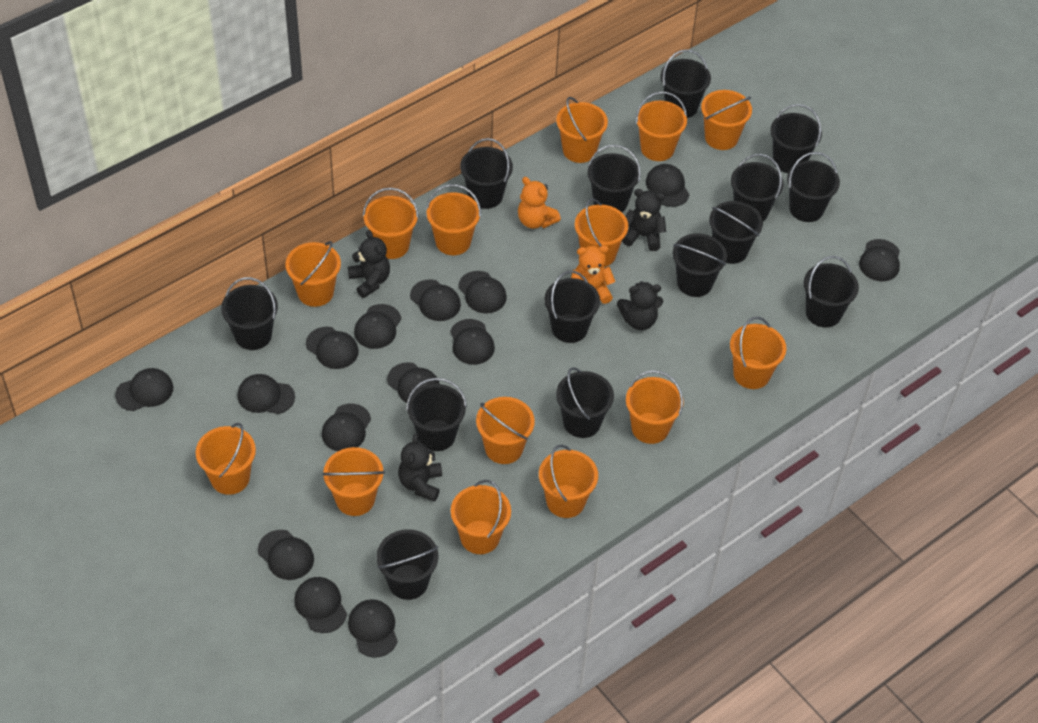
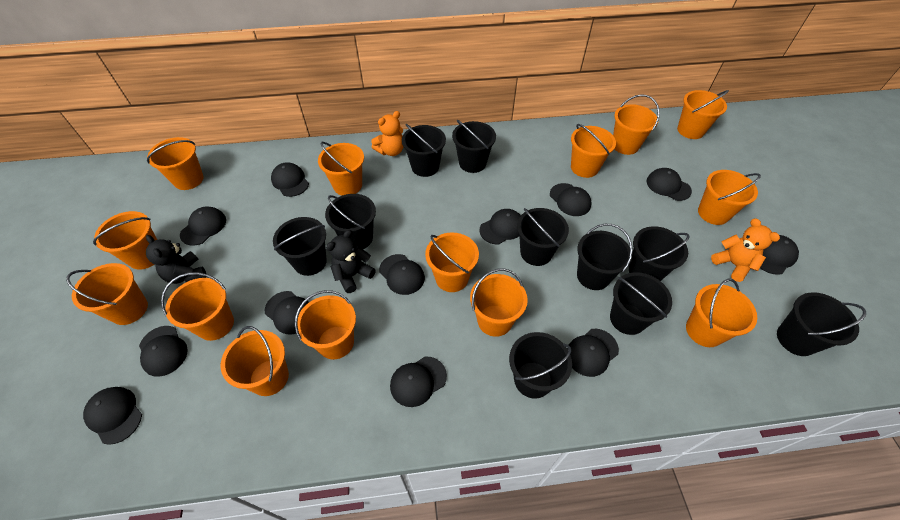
black bucket: [221,277,278,350] [377,529,439,600] [406,378,467,451] [460,138,513,209] [544,271,600,343] [556,367,614,438] [588,145,641,212] [661,49,711,118] [673,233,727,297] [709,201,763,264] [731,154,784,221] [770,104,822,173] [787,152,840,222] [804,256,859,328] = 14 -> [273,217,327,276] [325,194,376,249] [402,124,446,177] [452,120,496,173] [509,332,572,399] [517,208,569,266] [577,224,633,290] [610,272,672,335] [629,226,690,281] [777,292,866,356] = 10
black cap: [115,368,173,411] [237,374,295,414] [258,530,314,580] [294,577,347,633] [306,327,359,369] [322,404,371,451] [348,599,398,658] [354,304,401,349] [387,362,440,403] [410,279,461,321] [450,319,495,365] [458,271,507,313] [646,164,690,207] [859,239,900,281] = 14 -> [83,387,142,445] [139,326,188,377] [180,206,226,246] [265,291,309,334] [271,162,309,197] [379,254,425,295] [390,357,447,407] [479,209,521,244] [550,183,591,216] [567,329,619,377] [647,168,692,201] [760,235,799,275] = 12
black teddy bear: [348,230,390,298] [398,434,442,502] [617,281,663,330] [622,189,666,251] = 4 -> [146,235,206,284] [326,230,376,293] = 2

